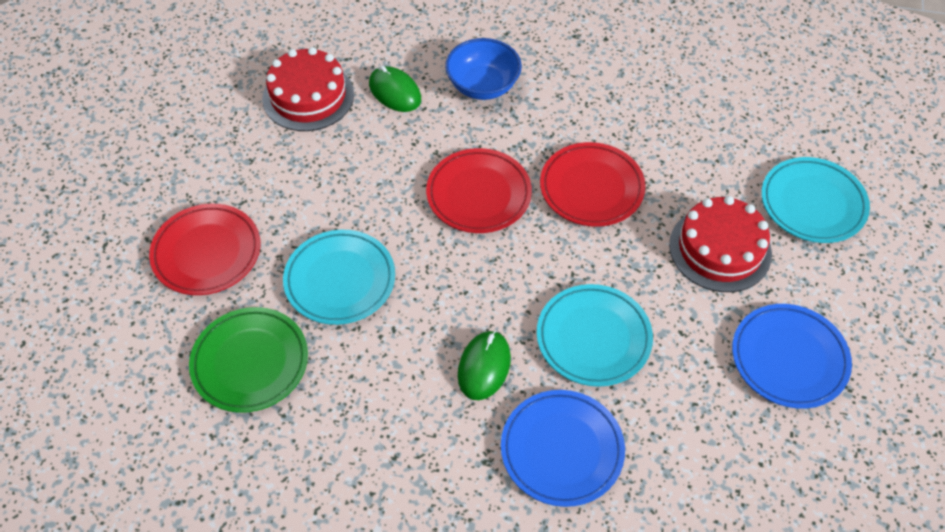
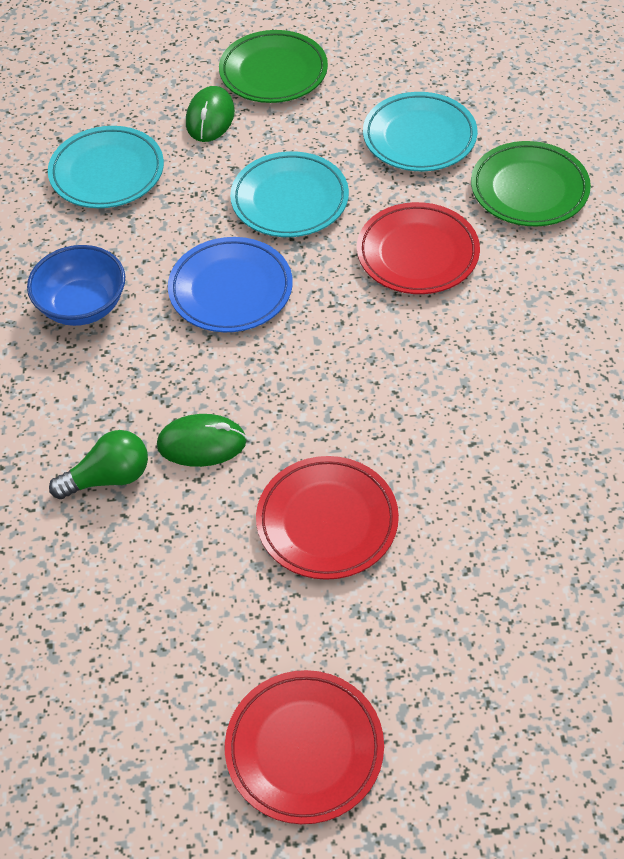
blue plate: [501,390,625,507] [732,304,852,408] = 2 -> [168,237,293,332] = 1
green light bulb: none = 0 -> [49,430,148,499] = 1
green plate: [189,307,308,413] = 1 -> [219,30,328,103] [471,141,591,226] = 2
red cake: [262,47,354,131] [669,196,772,292] = 2 -> none = 0

